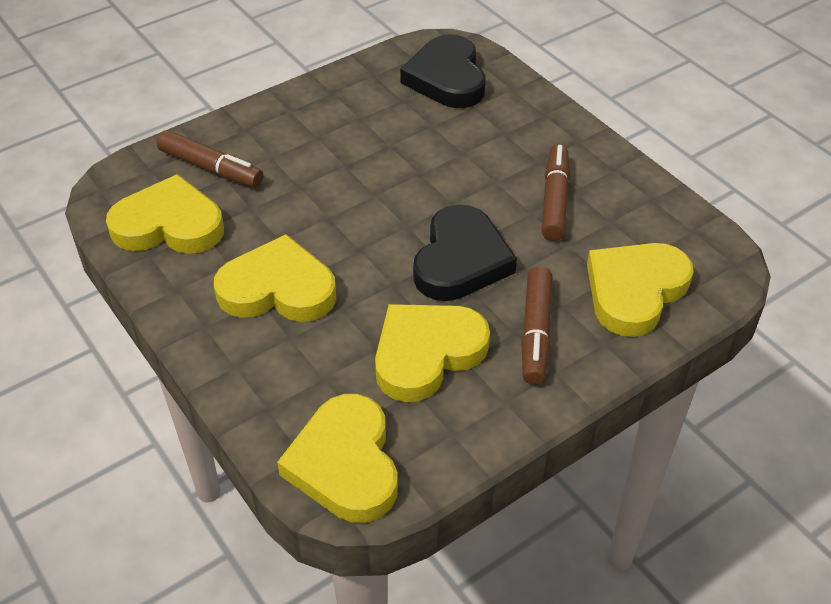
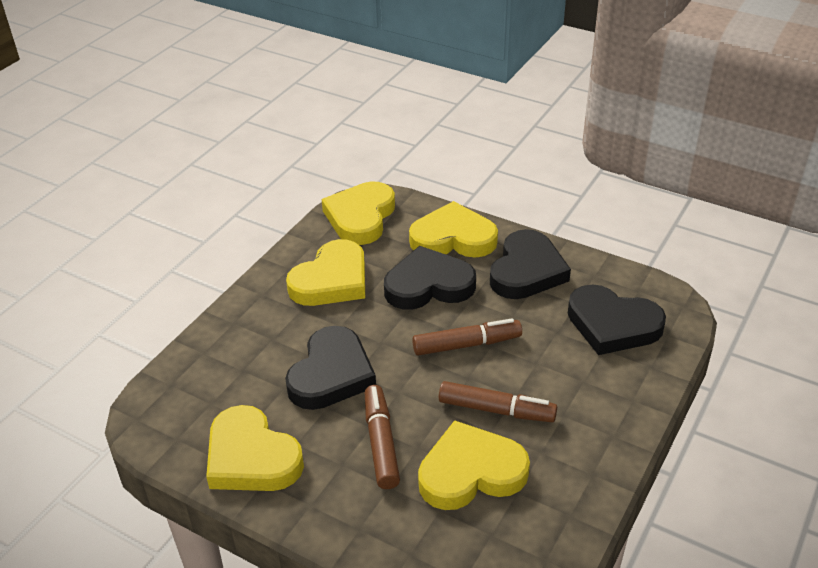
black heart: [400,35,486,108] [413,204,517,301] = 2 -> [285,326,376,410] [384,246,476,310] [490,229,571,299] [568,284,666,355] = 4

